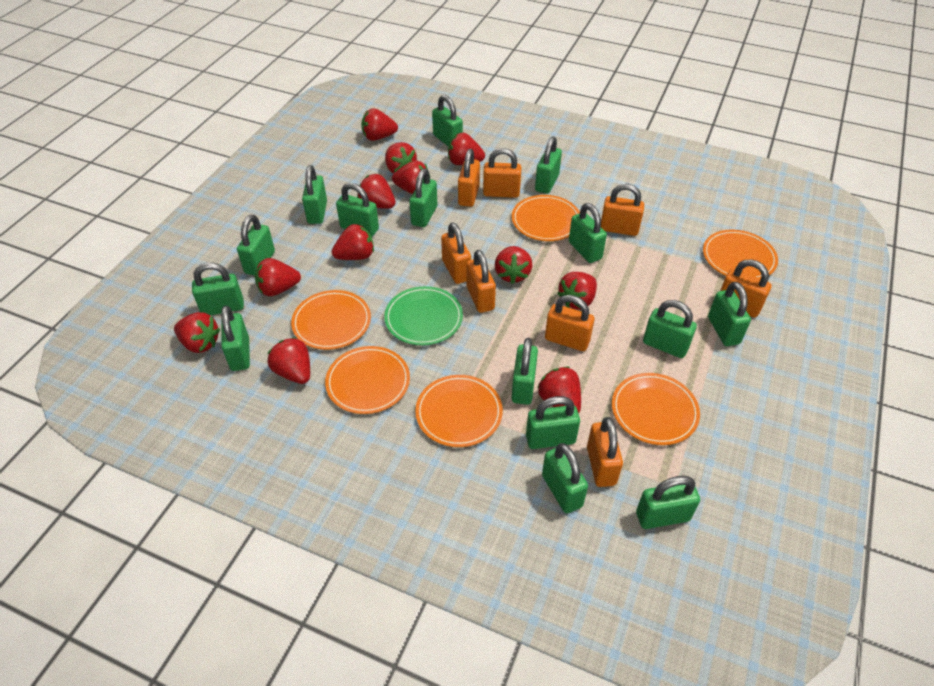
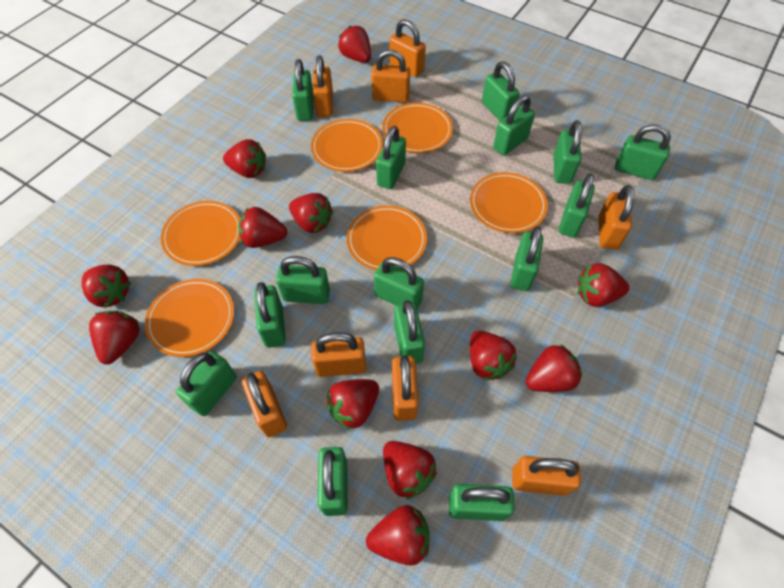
green plate: [384,286,463,345] = 1 -> none = 0

